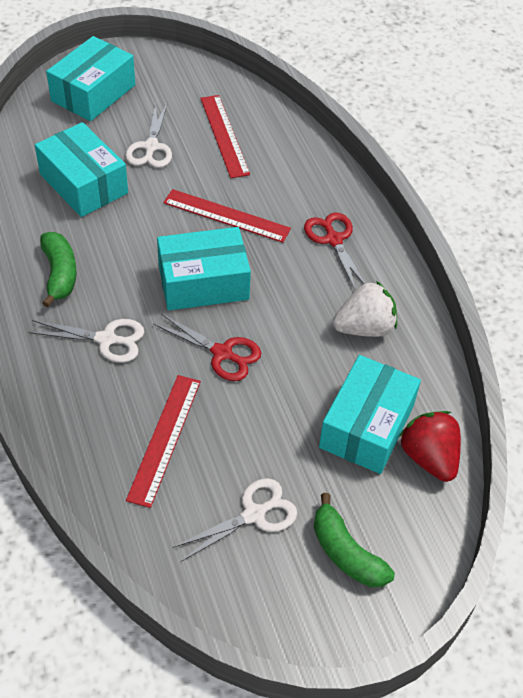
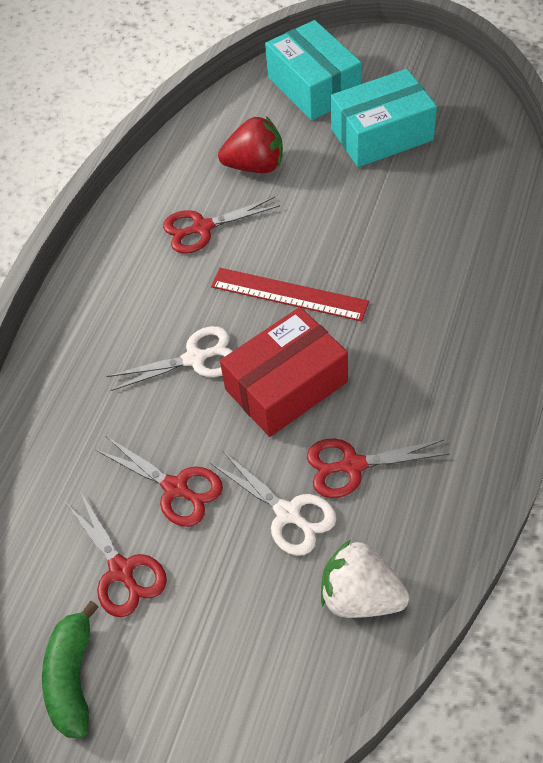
green banana: [40,232,77,307] [314,493,395,587] = 2 -> [42,601,99,738] = 1
red box: none = 0 -> [220,307,348,437] = 1
red ruler: [126,375,201,508] [163,189,291,243] [200,95,250,178] = 3 -> [211,268,369,321] = 1
red scissors: [153,314,261,381] [304,213,365,291] = 2 -> [66,491,167,617] [96,436,223,527] [163,197,280,253] [307,439,450,498] = 4
turquoise box: [35,122,128,217] [46,36,135,121] [157,227,251,310] [319,355,421,474] = 4 -> [265,20,361,120] [331,69,437,167] = 2
white scissors: [28,319,144,363] [125,102,172,168] [173,478,297,562] = 3 -> [107,326,232,391] [210,450,337,556] = 2

